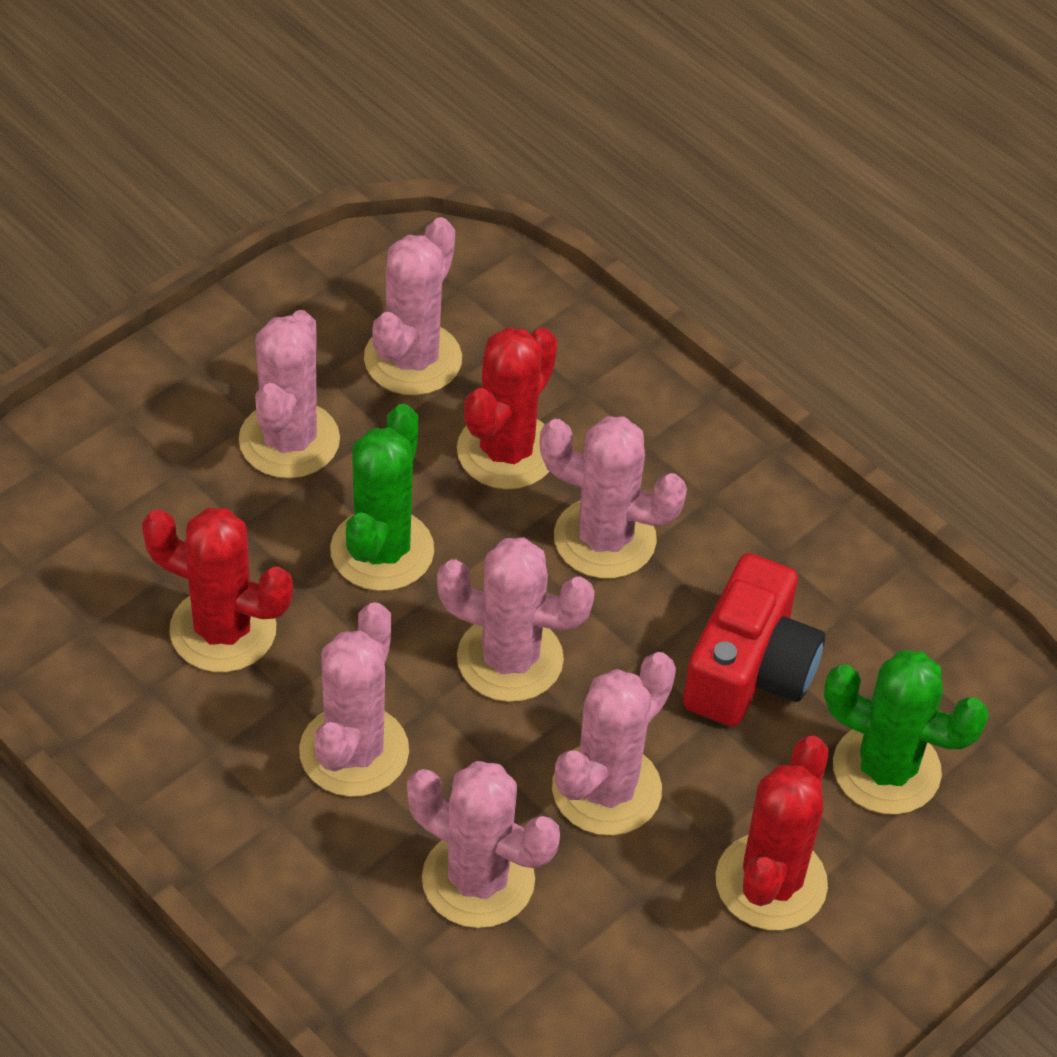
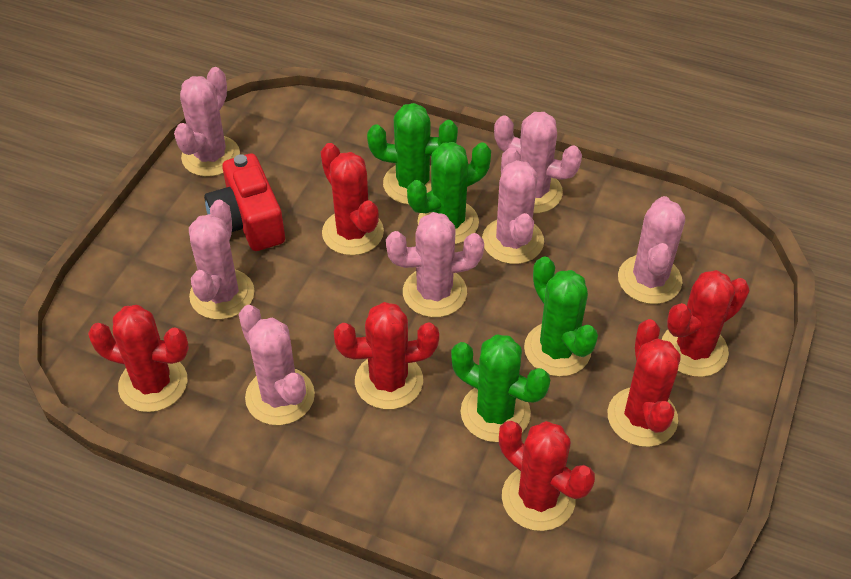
green cactus: [330,404,434,591] [824,650,989,815] = 2 -> [367,103,458,205] [407,142,491,244] [451,334,550,442] [524,256,598,377] = 4
red cactus: [142,508,293,672] [457,327,558,489] [716,735,828,930] = 3 -> [88,305,189,412] [321,143,384,255] [333,302,439,409] [499,421,595,531] [607,319,681,447] [662,270,749,377] = 6

